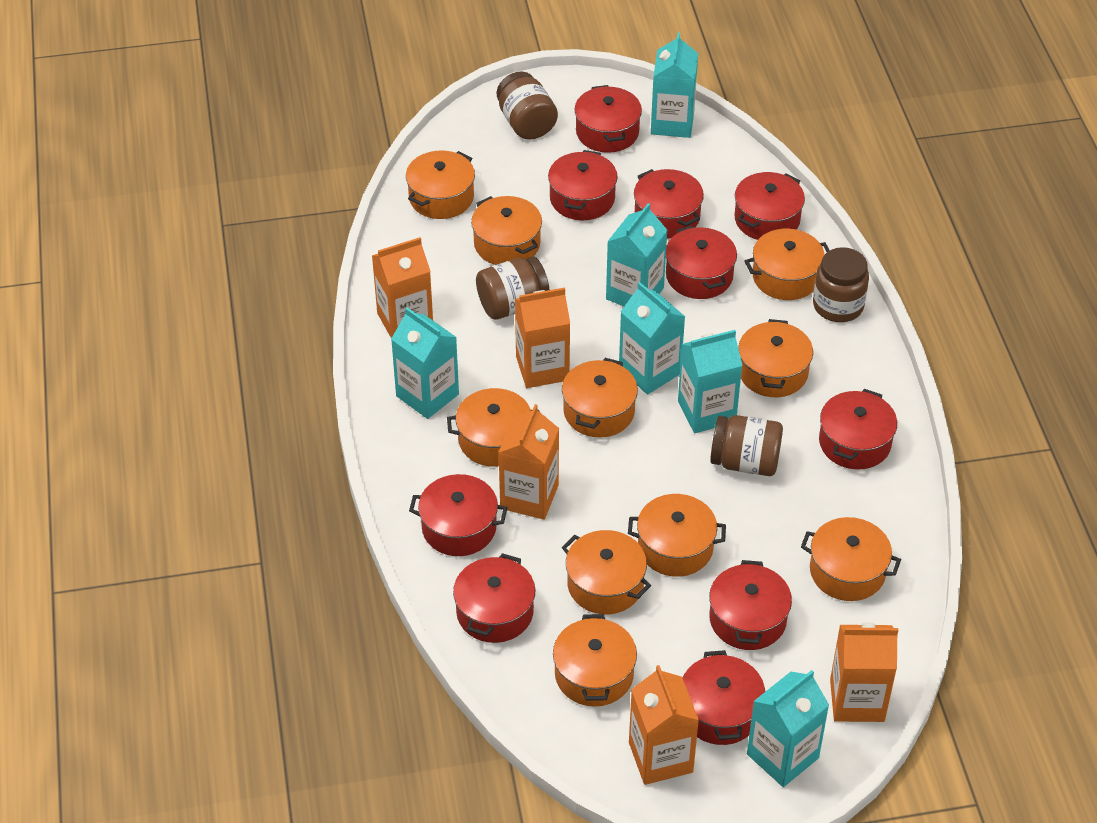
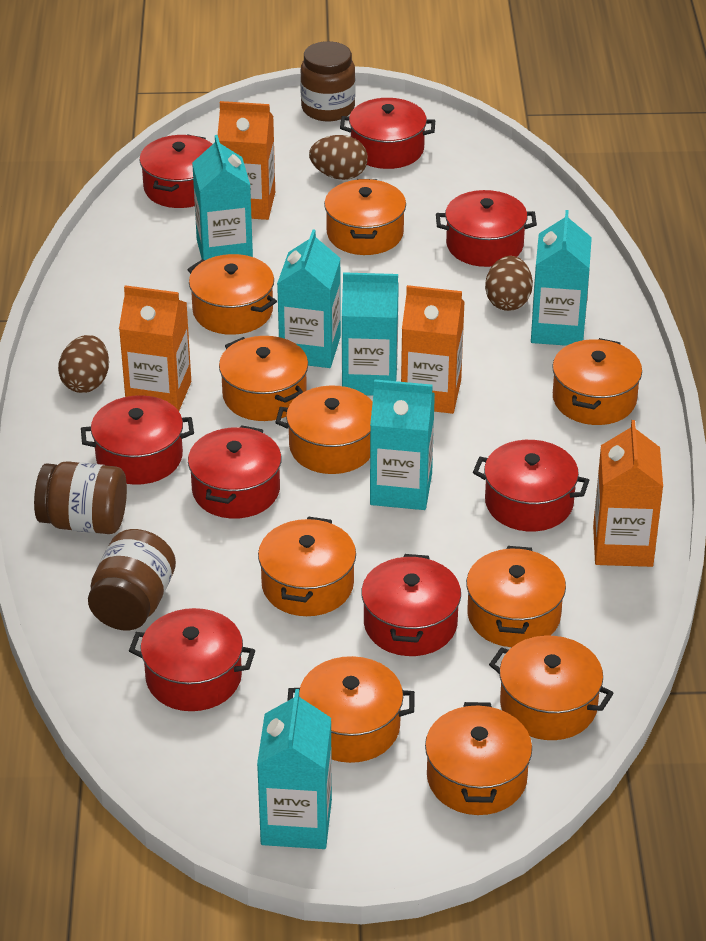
brown egg: none = 0 -> [58,335,109,393] [309,135,368,180] [485,256,533,311] = 3
brown jar: [476,256,550,320] [497,71,558,140] [710,415,783,476] [813,247,869,322] = 4 -> [34,461,127,534] [88,529,176,630] [300,41,355,121] = 3
orange carton: [372,237,433,338] [498,404,559,520] [515,288,570,388] [629,665,699,785] [830,622,899,722] = 5 -> [119,285,191,411] [218,101,275,220] [401,285,465,414] [593,420,663,567] = 4
red pot: [409,474,508,556] [453,553,536,643] [548,150,618,220] [574,85,642,153] [634,169,704,239] [666,226,737,299] [683,650,765,745] [709,560,792,650] [734,172,805,240] [819,389,897,470] = 10 -> [81,395,194,485] [129,608,255,711] [139,134,212,208] [188,425,282,519] [340,98,435,169] [361,554,461,656] [436,190,537,267] [473,440,589,531] = 8

